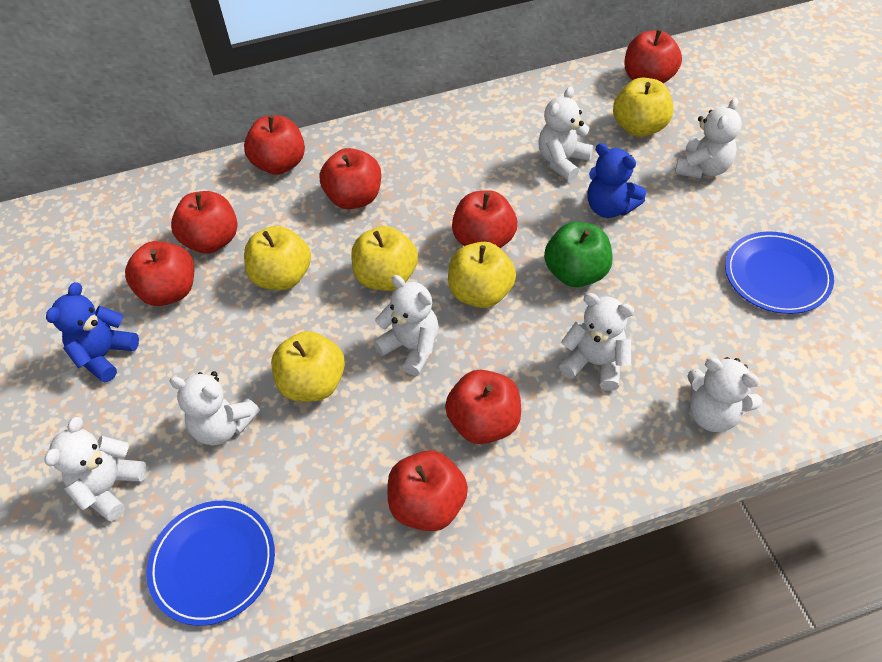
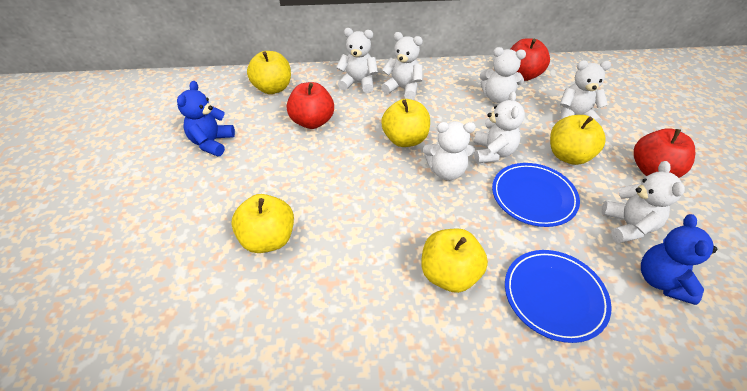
green apple: [544,221,612,287] = 1 -> none = 0
red apple: [125,241,194,306] [171,191,237,253] [244,115,305,175] [320,148,381,209] [387,450,468,531] [445,370,521,444] [452,190,517,248] [624,29,682,83] = 8 -> [287,82,334,129] [511,38,550,81] [634,128,695,178] = 3

